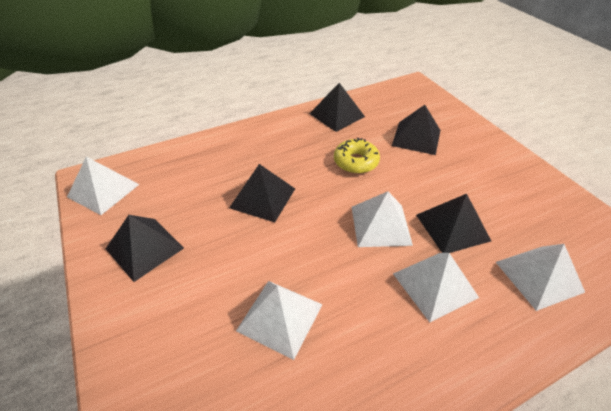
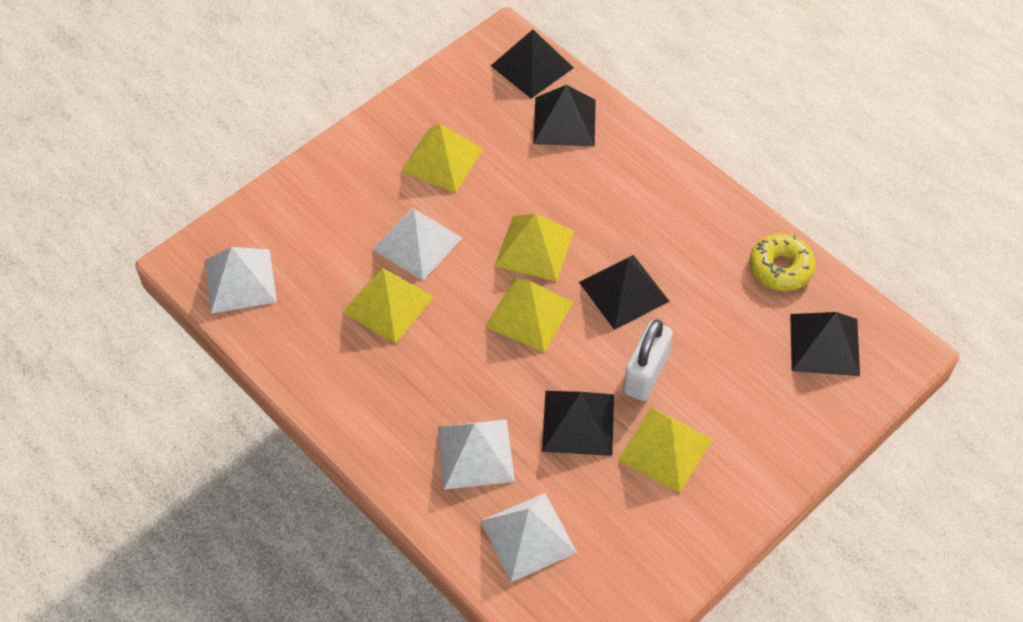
white padlock: none = 0 -> [623,319,673,401] = 1
white pyramid: [67,157,140,215] [236,281,323,360] [352,191,413,247] [393,253,479,322] [496,244,585,311] = 5 -> [205,247,277,313] [373,208,462,281] [438,419,515,489] [481,493,577,582] = 4
yellow pyramid: none = 0 -> [342,267,434,344] [400,124,483,193] [485,278,574,353] [495,214,574,282] [618,407,713,493] = 5

